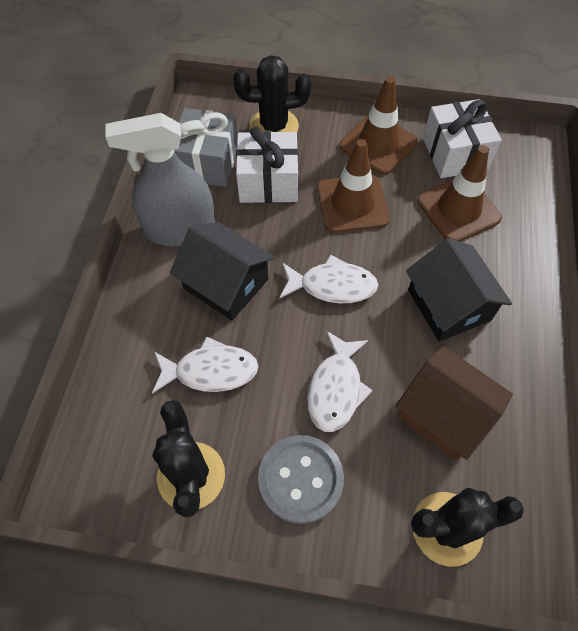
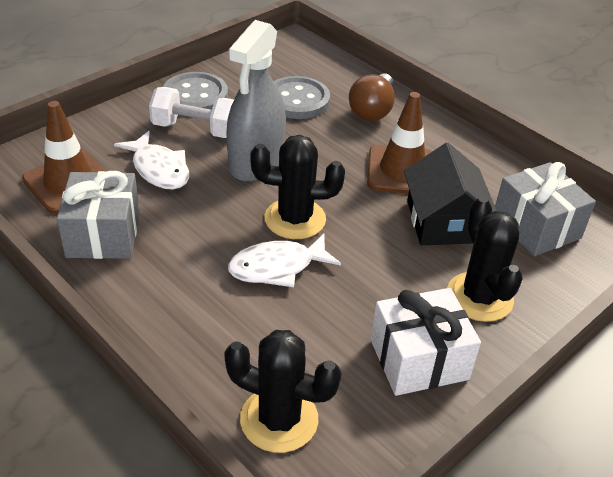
black house: [170,222,275,321] [406,238,512,342] = 2 -> [404,143,497,245] = 1
brown house: [395,346,513,460] = 1 -> none = 0
brown light bulb: none = 0 -> [349,74,395,121] = 1
brown traffic cone: [317,139,390,233] [340,76,418,175] [417,145,502,241] = 3 -> [22,101,105,214] [367,92,432,194] = 2
grey button: [258,435,344,524] = 1 -> [163,72,228,110] [273,76,330,119] = 2
grey gift: [174,108,237,187] = 1 -> [57,171,140,259] [495,162,596,256] = 2
white dumbbell: none = 0 -> [149,87,234,138] = 1
white fish: [152,336,258,394] [279,255,378,303] [307,331,373,432] = 3 -> [114,131,189,190] [228,234,341,287] = 2
white gift: [236,126,298,203] [423,99,502,178] = 2 -> [370,288,481,396] = 1

